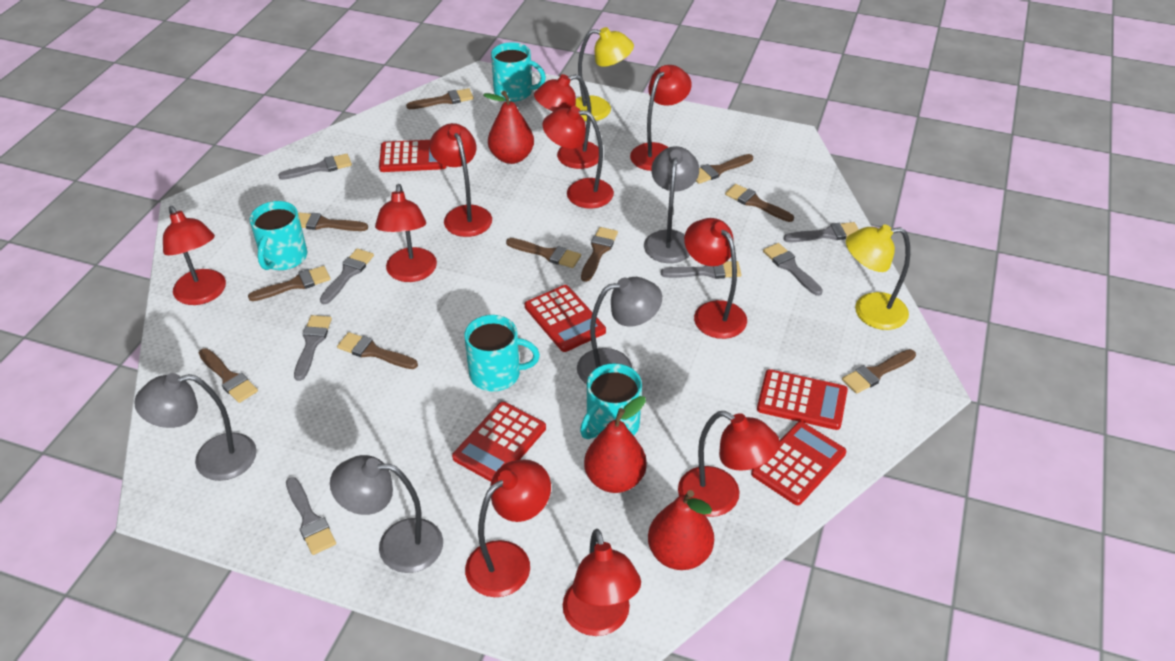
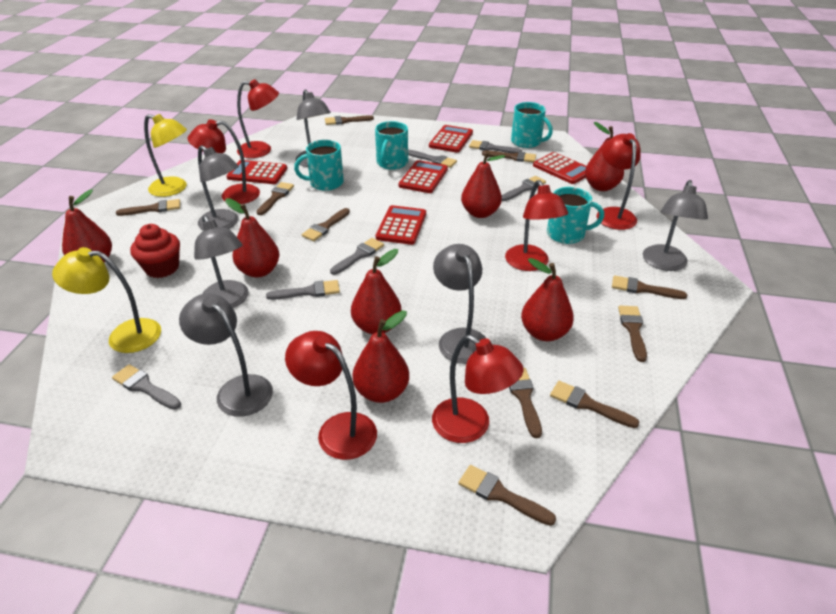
grey brush: [278,154,352,180] [286,477,336,555] [294,315,332,381] [320,249,374,304] [661,261,741,279] [763,243,823,296] [784,222,859,242] = 7 -> [112,364,181,410] [266,280,340,300] [330,238,384,275] [408,150,457,168] [469,140,522,153] [502,176,546,201] = 6
grey lamp: [134,373,257,481] [330,455,443,573] [577,277,662,384] [644,146,699,263] = 4 -> [179,293,273,417] [194,215,249,308] [198,145,239,230] [295,90,331,167] [433,244,486,364] [643,180,708,271] = 6
red cupcake: none = 0 -> [130,224,180,278] = 1
red lamp: [163,206,226,305] [375,184,437,282] [430,123,492,237] [465,460,551,597] [534,74,599,169] [542,106,614,209] [563,529,641,636] [630,65,692,171] [678,411,780,517] [684,218,747,339] = 10 -> [188,119,260,204] [237,79,279,158] [285,331,377,460] [432,335,524,443] [505,180,568,271] [597,133,641,230] = 6
red pear: [483,91,534,164] [584,396,647,493] [648,490,714,570] = 3 -> [62,190,112,263] [225,198,279,278] [351,249,401,334] [353,310,409,403] [461,151,505,218] [521,258,574,341] [585,122,624,191] = 7

